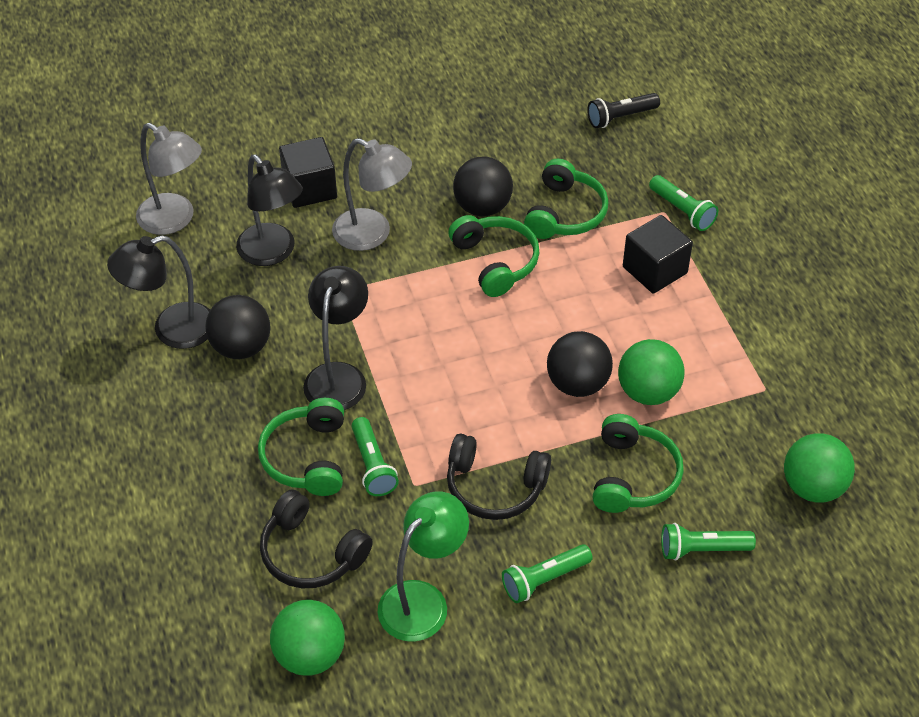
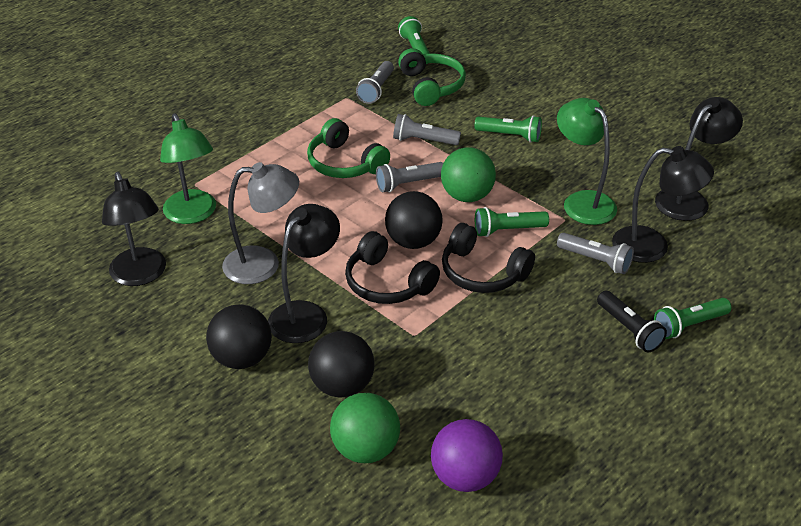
black cube: [279,137,337,208] [623,215,693,294] = 2 -> none = 0
black lamp: [107,235,210,349] [236,154,303,266] [303,266,368,410] = 3 -> [102,172,166,286] [268,204,340,343] [612,146,714,263] [655,97,743,221] = 4
green ball: [270,600,345,676] [618,339,684,405] [784,433,855,503] = 3 -> [330,393,400,463] [441,147,496,202] = 2
green headphones: [258,398,344,496] [448,215,540,297] [524,159,609,239] [592,414,684,513] = 4 -> [307,118,390,178] [398,48,466,106] = 2
green lamp: [378,491,469,642] = 1 -> [160,113,216,224] [557,98,617,225] = 2
grey flashlight: none = 0 -> [356,61,394,104] [376,162,443,192] [393,114,461,145] [557,233,634,274] = 4
grey lamp: [136,123,202,235] [332,138,412,251] = 2 -> [222,162,299,284] = 1
purple ball: none = 0 -> [431,419,503,492] = 1

